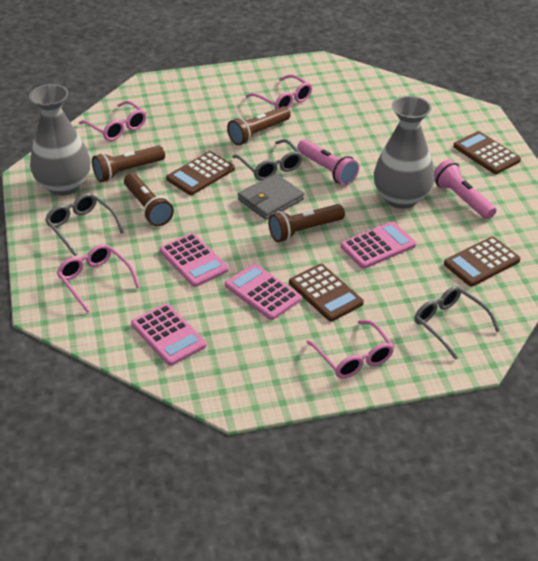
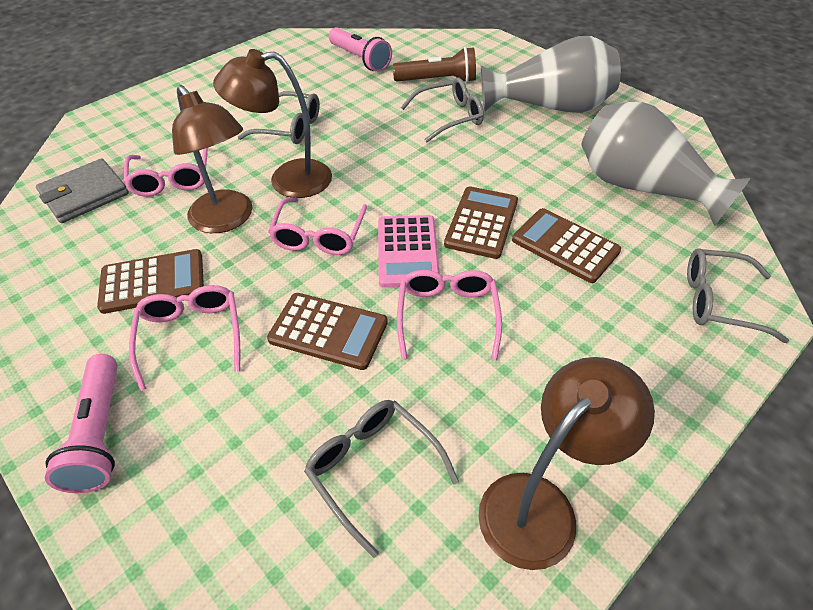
brown flashlight: [92,146,165,182] [124,173,174,226] [227,106,291,145] [268,204,345,242] = 4 -> [393,47,476,83] = 1
brown lamp: none = 0 -> [172,85,253,233] [213,49,332,198] [478,357,655,570] = 3
grey glasses: [45,193,124,256] [233,139,303,180] [414,286,500,360] = 3 -> [238,91,320,144] [304,400,459,558] [401,77,484,143] [687,248,789,343] = 4
pink calculator: [131,303,207,366] [159,233,229,287] [225,264,302,320] [340,221,416,269] = 4 -> [378,215,440,288] = 1

